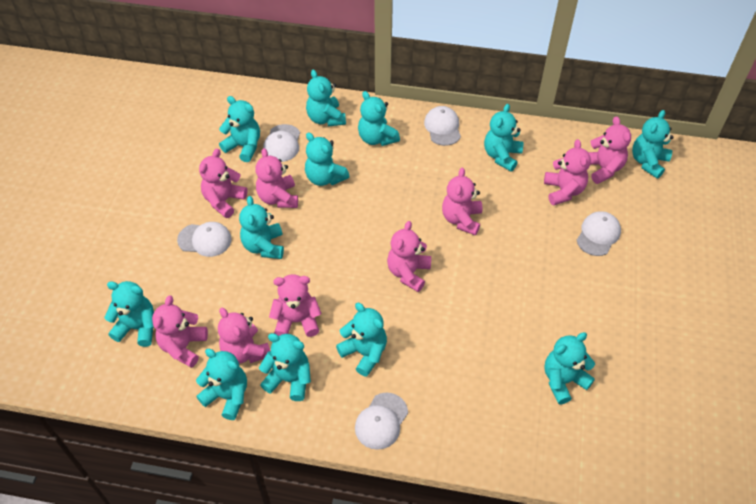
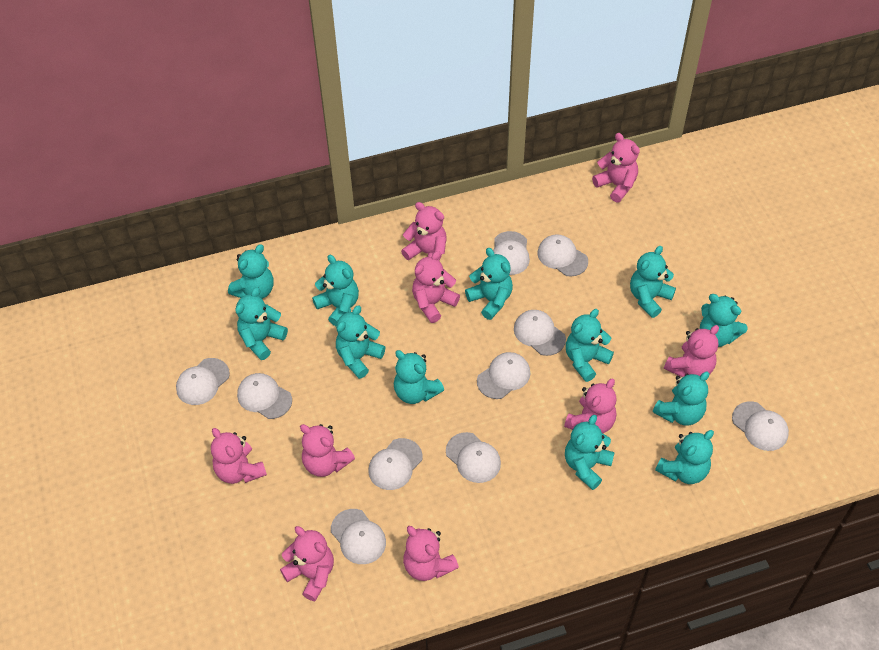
white cap: [177,222,232,257] [263,124,300,162] [355,393,408,450] [424,106,461,146] [577,211,621,256] = 5 -> [176,358,230,405] [237,373,292,419] [331,509,386,564] [368,438,423,490] [446,432,501,483] [477,352,530,399] [493,231,530,275] [514,310,566,356] [537,234,588,276] [732,401,789,451] = 10

